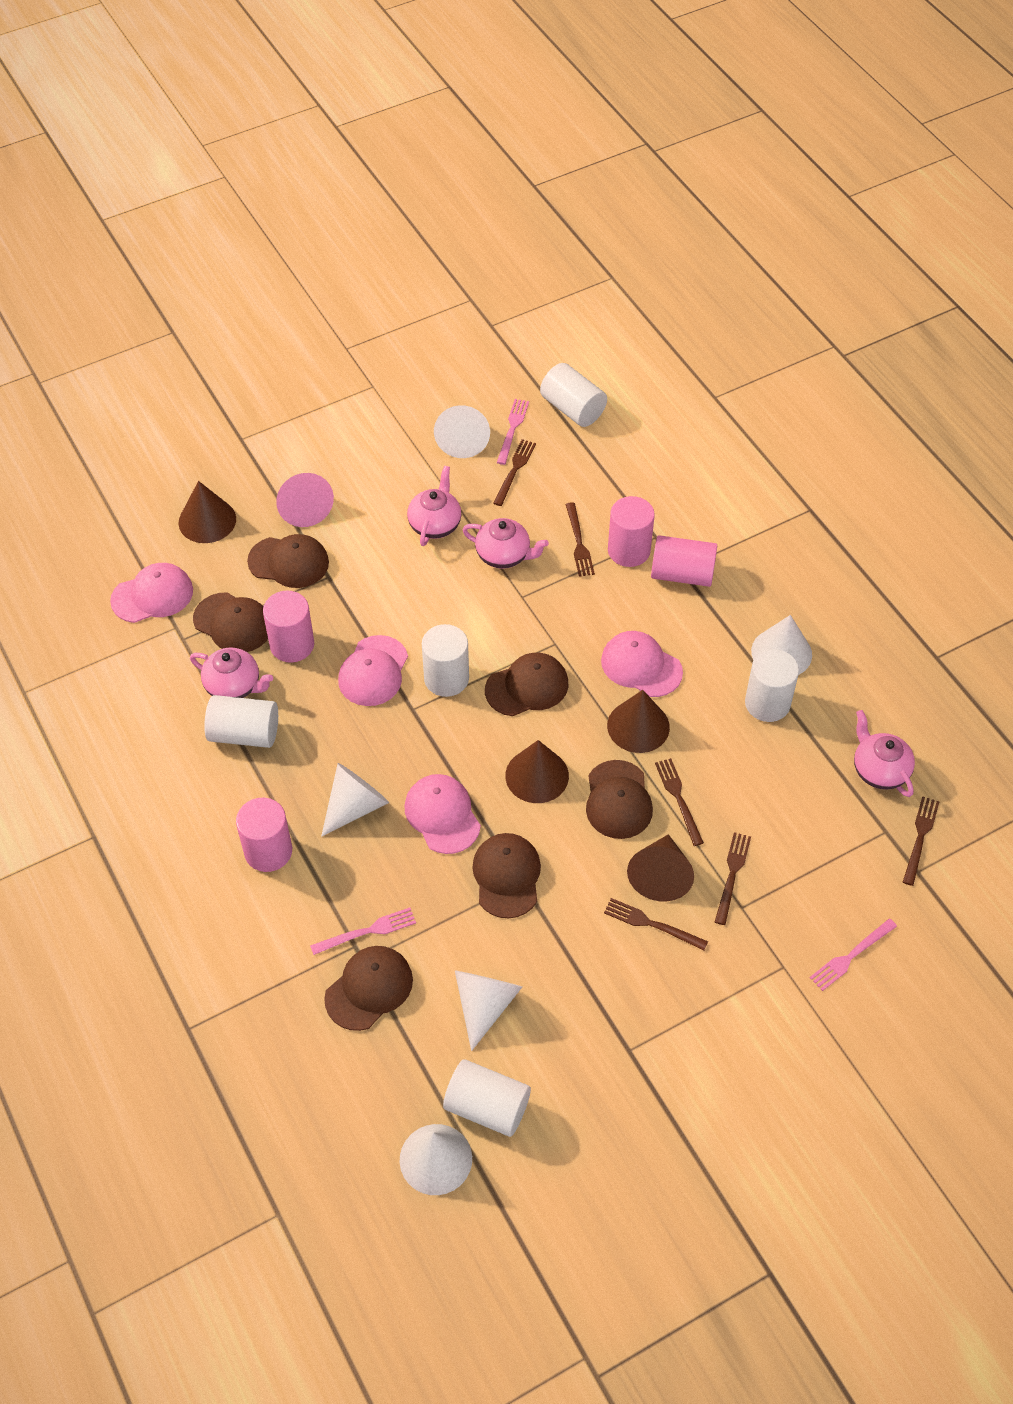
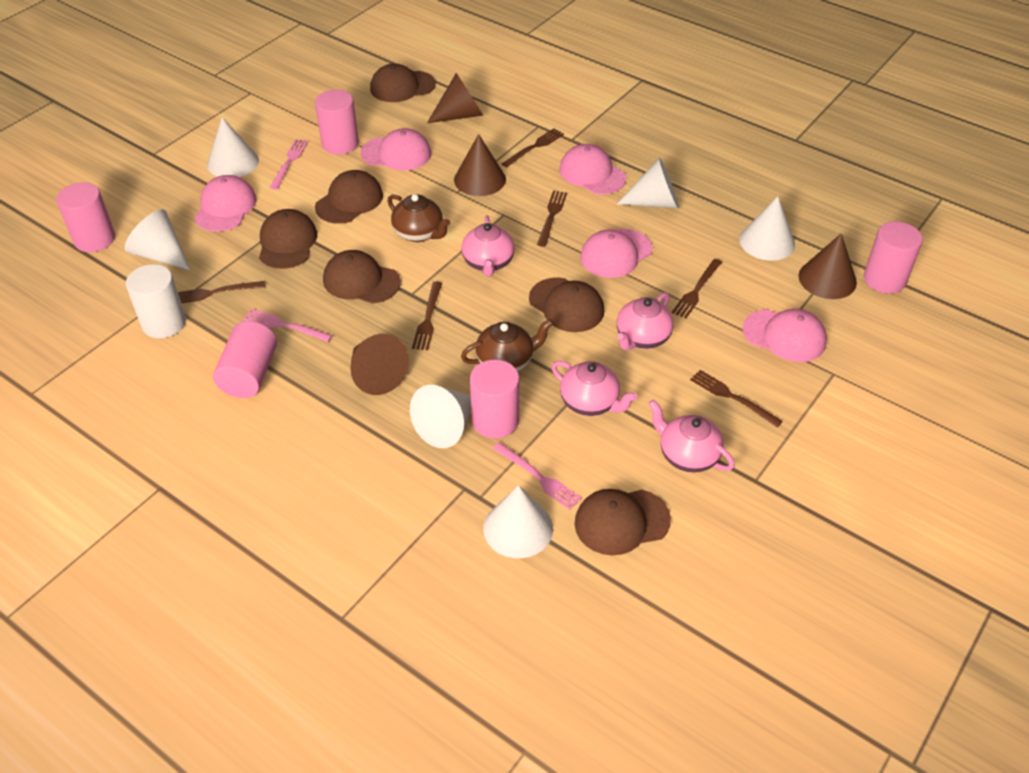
brown teapot: none = 0 -> [387,194,451,242] [461,319,553,371] = 2
pink cap: [110,563,193,623] [338,635,408,706] [405,774,481,854] [601,631,683,697] = 4 -> [194,175,257,232] [361,128,431,171] [559,144,626,194] [580,229,652,278] [742,309,827,362] = 5
pink cone: [276,473,334,527] = 1 -> none = 0
pink cylinder: [236,798,292,872] [263,591,314,663] [608,496,655,567] [651,535,717,587] = 4 -> [56,182,115,252] [213,321,277,398] [315,90,359,154] [470,360,519,438] [864,221,923,293] = 5
white cone: [321,763,389,837] [400,1124,472,1195] [434,405,490,458] [455,970,522,1051] [751,615,812,675] = 5 -> [124,209,190,270] [207,118,259,177] [410,385,471,448] [483,485,553,558] [617,157,679,208] [739,196,795,261] = 6
white cylinder: [204,695,278,748] [422,624,469,697] [443,1059,531,1137] [540,363,607,427] [745,649,799,722] = 5 -> [126,264,186,338] = 1

